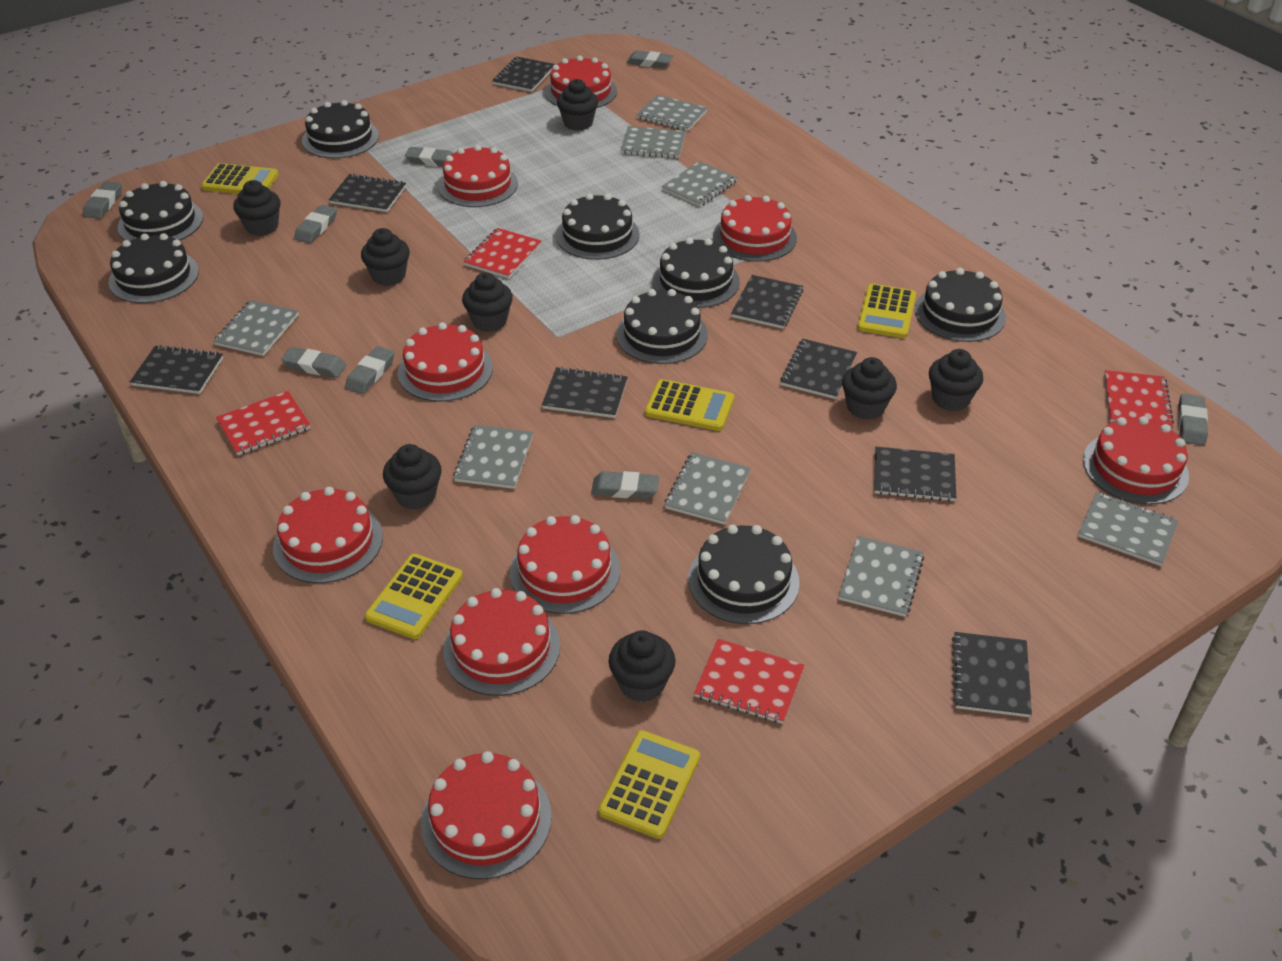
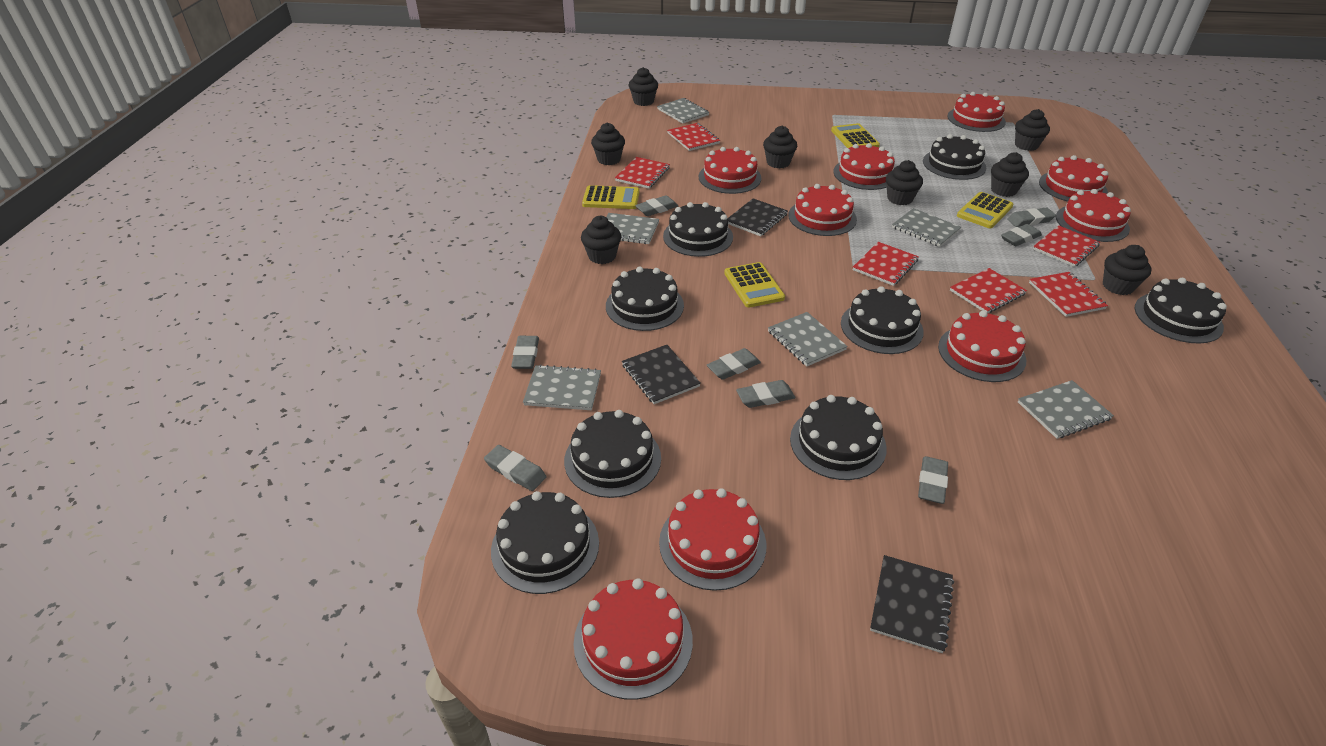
black notebook: [130,345,223,394] [329,174,406,212] [493,57,555,92] [542,367,628,418] [731,275,803,329] [780,339,857,399] [874,447,956,502] [952,632,1032,717] = 8 -> [622,345,701,404] [728,198,788,236] [870,555,954,653] = 3
grey notebook: [213,300,299,356] [453,425,533,489] [621,126,686,158] [637,95,708,131] [662,161,738,207] [665,452,751,525] [839,536,924,617] [1078,492,1178,566] = 8 -> [523,365,601,410] [606,213,659,244] [657,98,709,124] [768,312,848,366] [892,208,961,247] [1018,380,1114,439] = 6
red notebook: [216,391,310,455] [463,228,542,279] [694,639,804,724] [1104,370,1174,428] = 4 -> [615,157,670,189] [667,123,720,151] [853,242,919,286] [950,268,1027,313] [1029,272,1108,317] [1033,226,1100,267] = 6
yellow calculator: [201,163,279,194] [365,554,463,639] [598,730,700,839] [645,379,734,431] [857,284,916,338] = 5 -> [582,185,640,209] [724,262,785,308] [831,123,880,148] [957,192,1013,228] = 4

